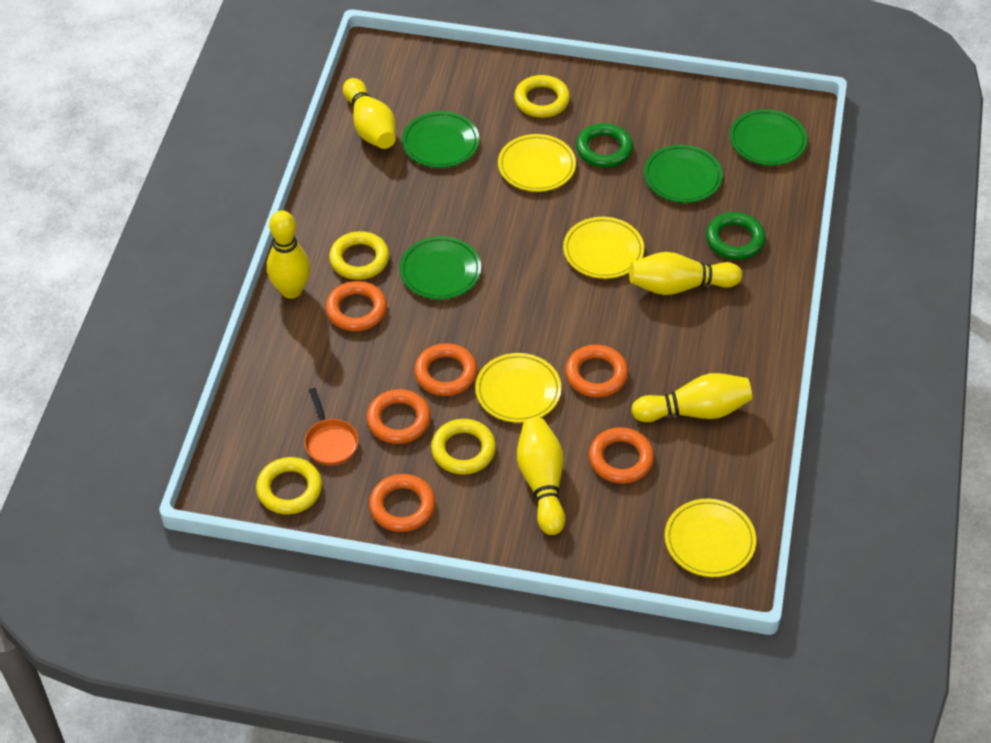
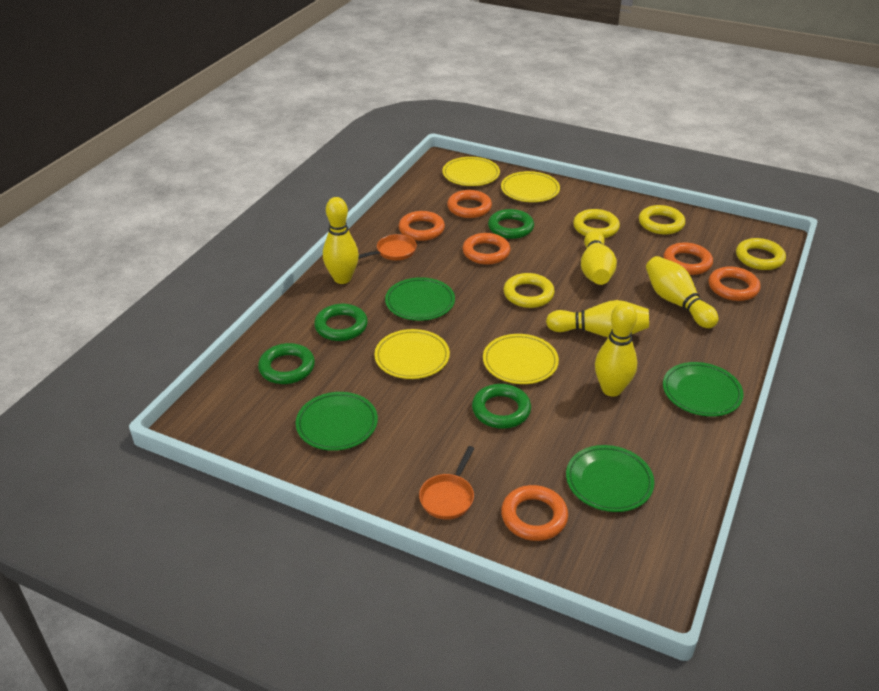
green ring: [576,123,633,168] [706,212,766,260] = 2 -> [258,343,315,384] [314,304,368,341] [472,384,531,429] [488,209,534,239] = 4
orange pan: [304,388,359,466] = 1 -> [358,234,417,260] [419,446,475,520] = 2

